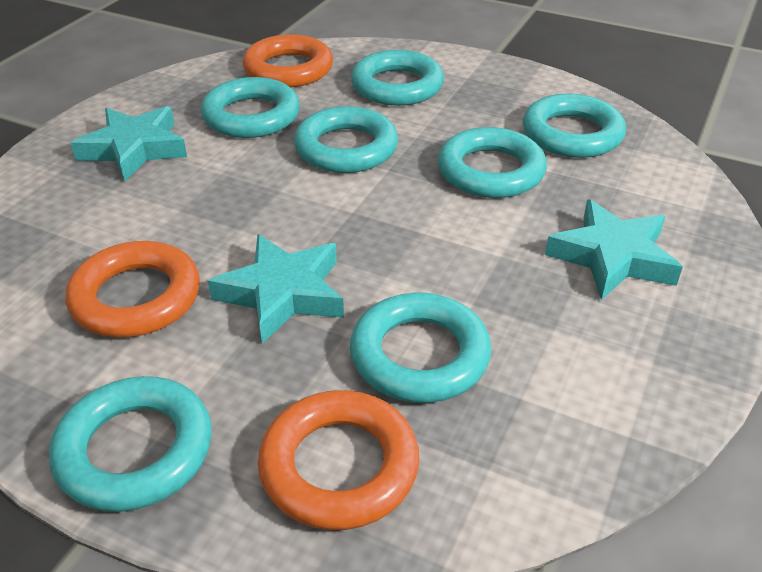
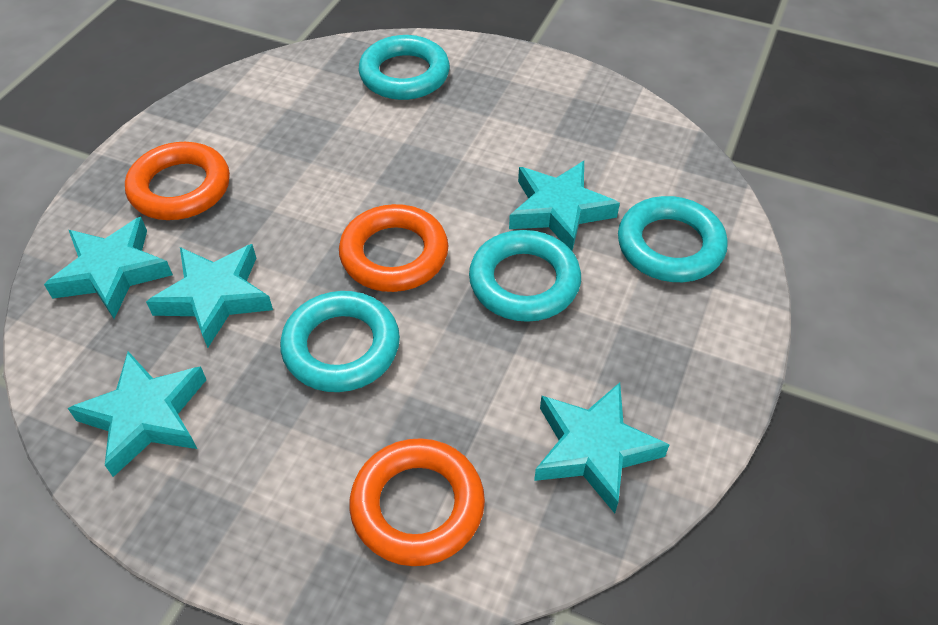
turquoise ring: [49,376,212,512] [201,77,300,138] [294,106,398,173] [350,293,491,403] [351,50,444,106] [438,127,547,198] [523,93,626,158] = 7 -> [280,291,400,392] [359,35,450,100] [469,230,581,322] [618,196,728,282] = 4
turquoise star: [71,106,187,182] [208,234,344,343] [545,199,683,300] = 3 -> [44,217,173,319] [68,351,207,477] [146,244,273,348] [509,161,620,251] [534,382,670,513] = 5

